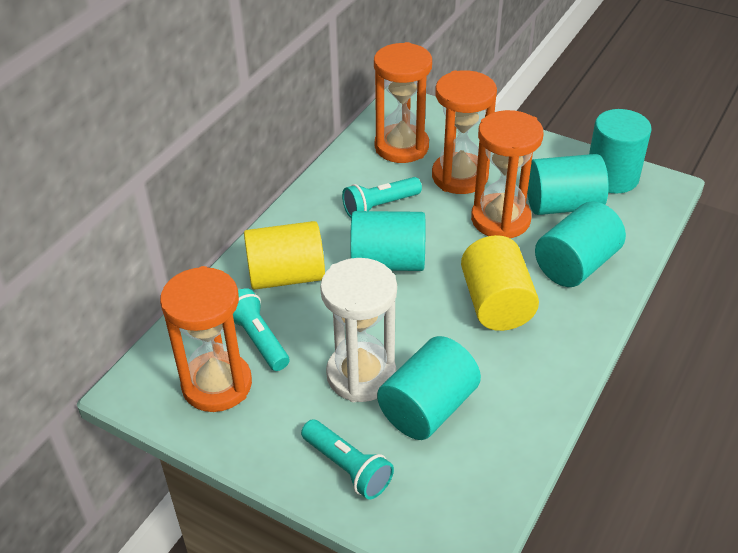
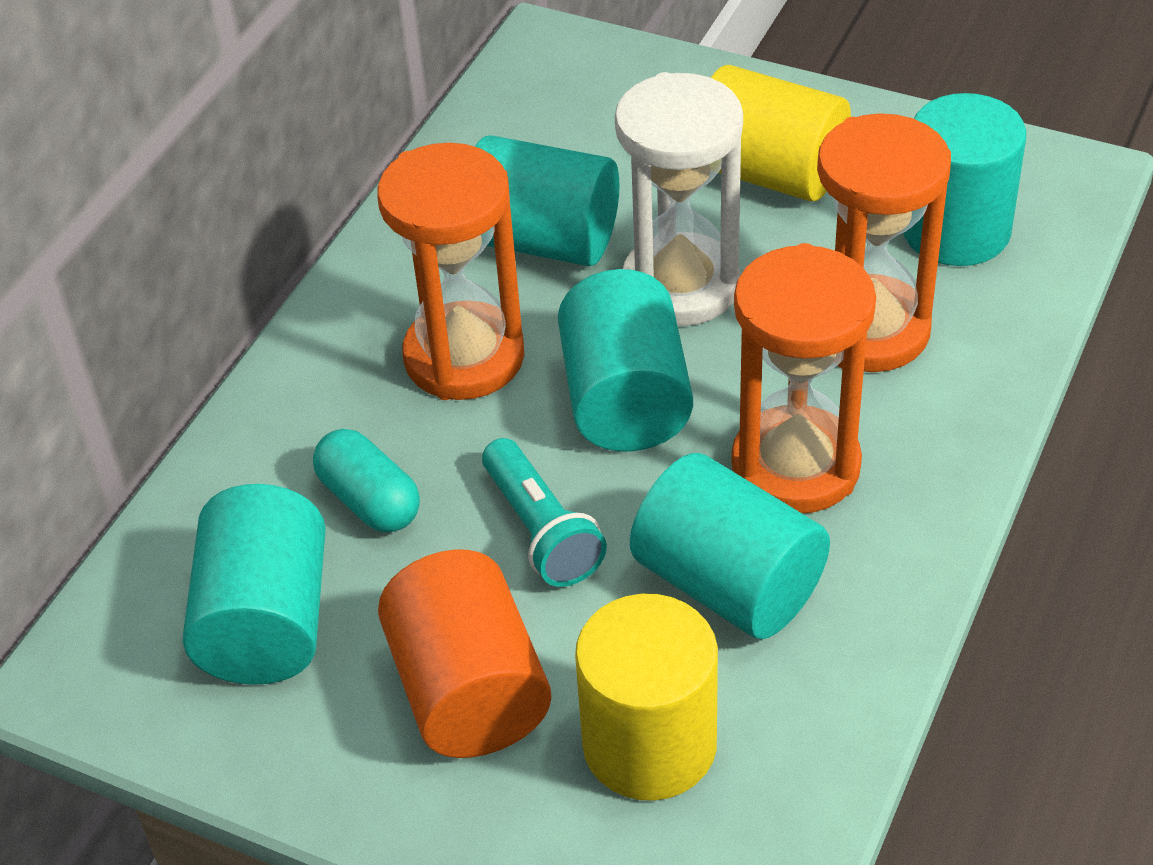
orange cylinder: none = 0 -> [378,550,551,758] = 1
orange hourglass: [160,266,252,412] [374,42,432,163] [432,70,497,194] [471,110,544,238] = 4 -> [377,143,524,400] [731,243,876,513] [817,113,951,372] = 3
turquoise capsule: none = 0 -> [313,429,420,533] = 1
turquoise flashlight: [233,289,289,371] [301,419,394,499] [342,177,422,218] = 3 -> [482,438,607,587] = 1

